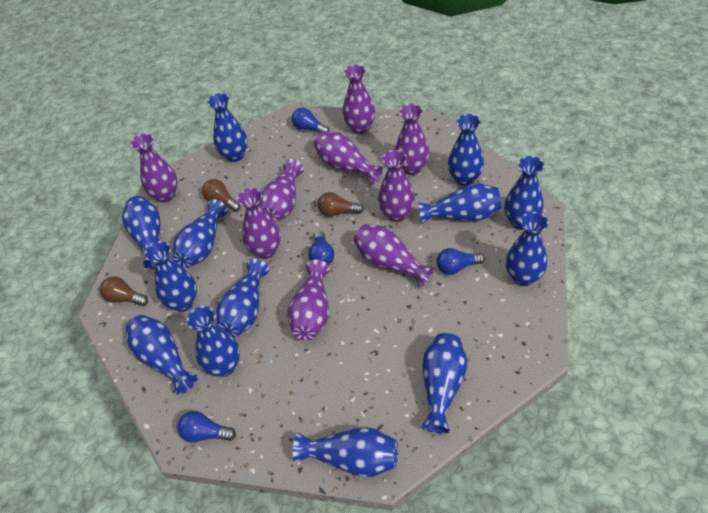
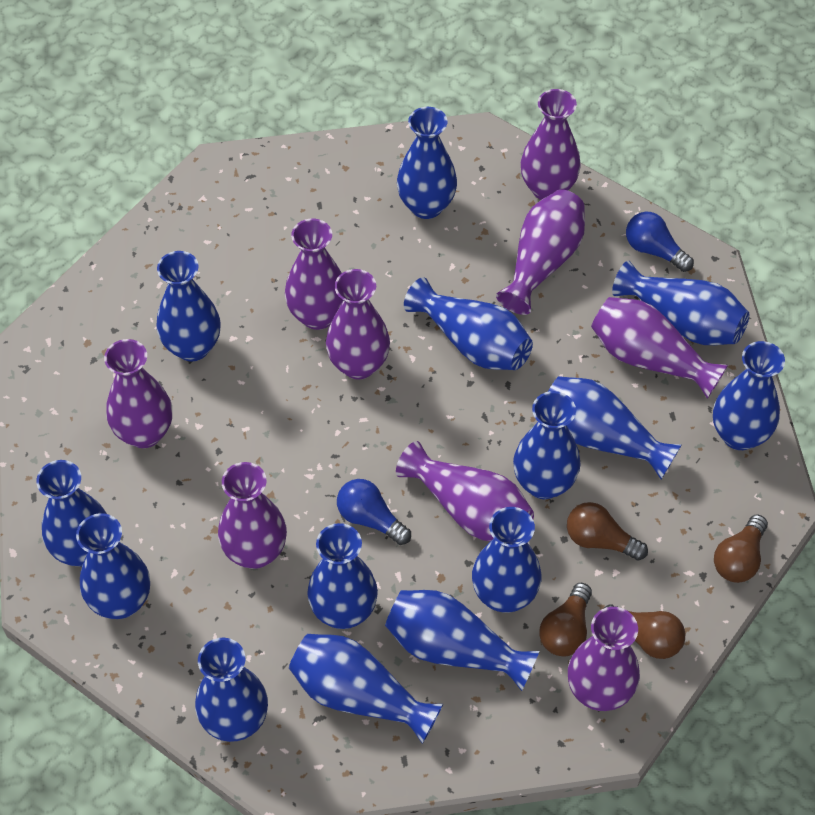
blue light bulb: [177,411,236,442] [292,108,329,133] [308,231,334,265] [437,248,485,275] = 4 -> [337,479,411,545] [626,212,694,272] = 2
blue vase: [122,196,161,269] [126,315,198,395] [144,241,197,312] [173,199,228,268] [187,306,240,377] [208,93,248,162] [216,259,269,338] [292,427,398,477] [418,183,501,224] [421,333,467,434] [448,114,484,186] [504,156,544,230] [506,212,548,286] = 13 -> [36,460,107,567] [76,513,150,619] [156,251,221,362] [195,638,268,742] [289,634,443,744] [307,523,378,629] [385,590,539,691] [397,107,457,219] [404,277,533,370] [472,507,541,613] [513,391,581,499] [548,376,681,479] [612,261,749,345] [713,341,785,450] = 14
brown light bulb: [100,276,148,306] [202,179,240,212] [318,192,364,217] = 3 -> [539,583,592,656] [567,502,648,561] [603,605,685,659] [714,515,768,583] = 4

